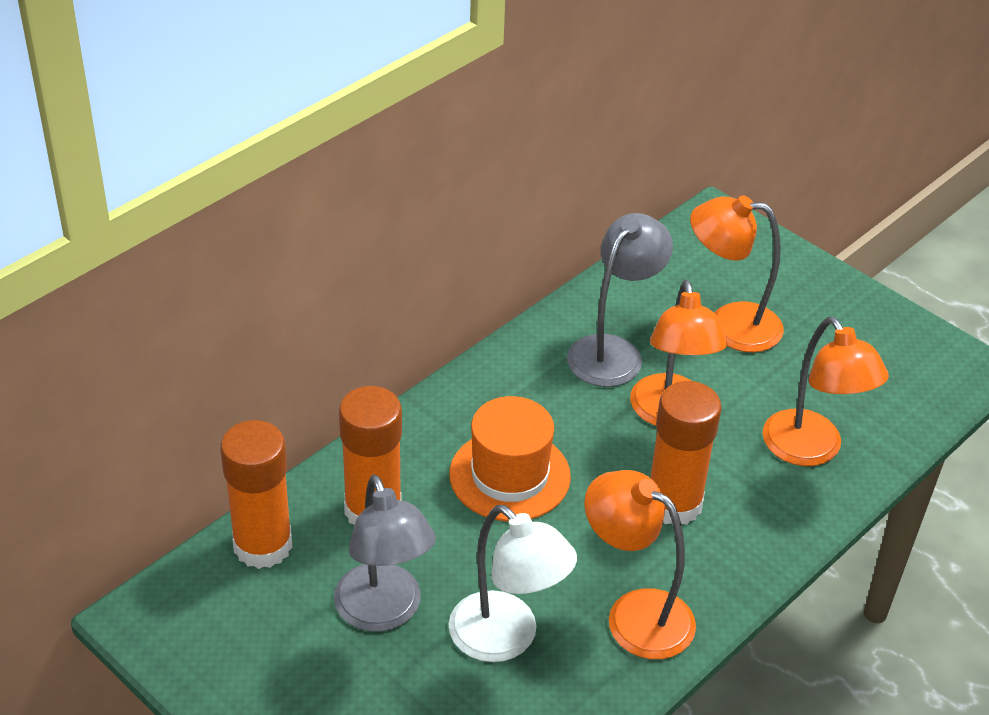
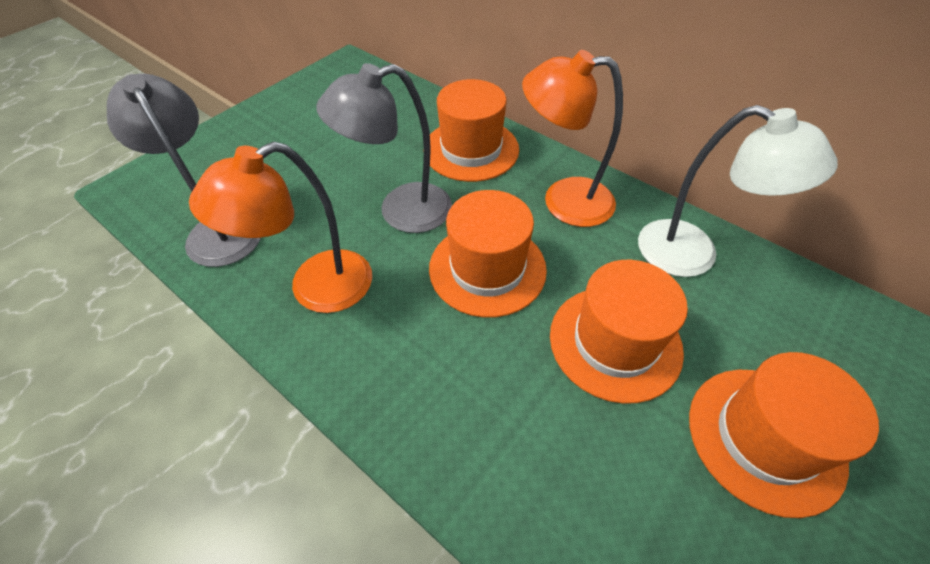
orange glue stick: [220,420,293,569] [339,386,402,524] [650,381,722,525] = 3 -> none = 0
orange hat: [449,396,571,521] = 1 -> [423,79,519,182] [429,190,547,318] [550,260,688,404] [689,352,879,518] = 4
orange lamp: [584,470,696,659] [630,280,728,426] [690,195,784,352] [763,317,889,466] = 4 -> [189,142,372,313] [522,50,623,227] = 2

